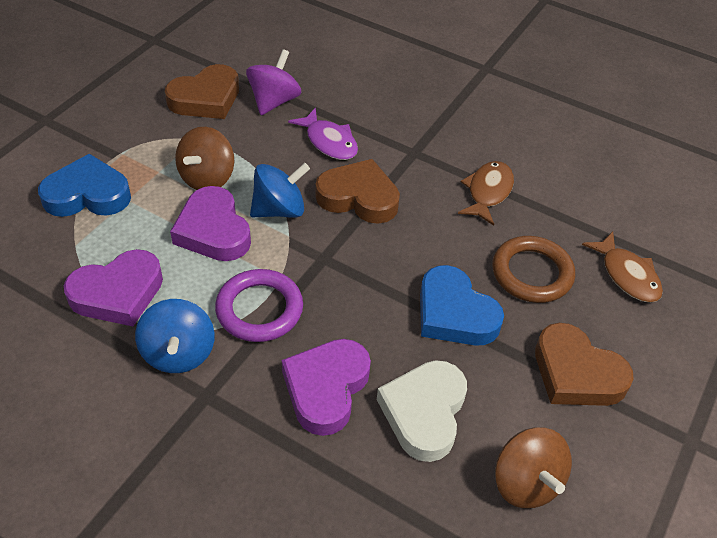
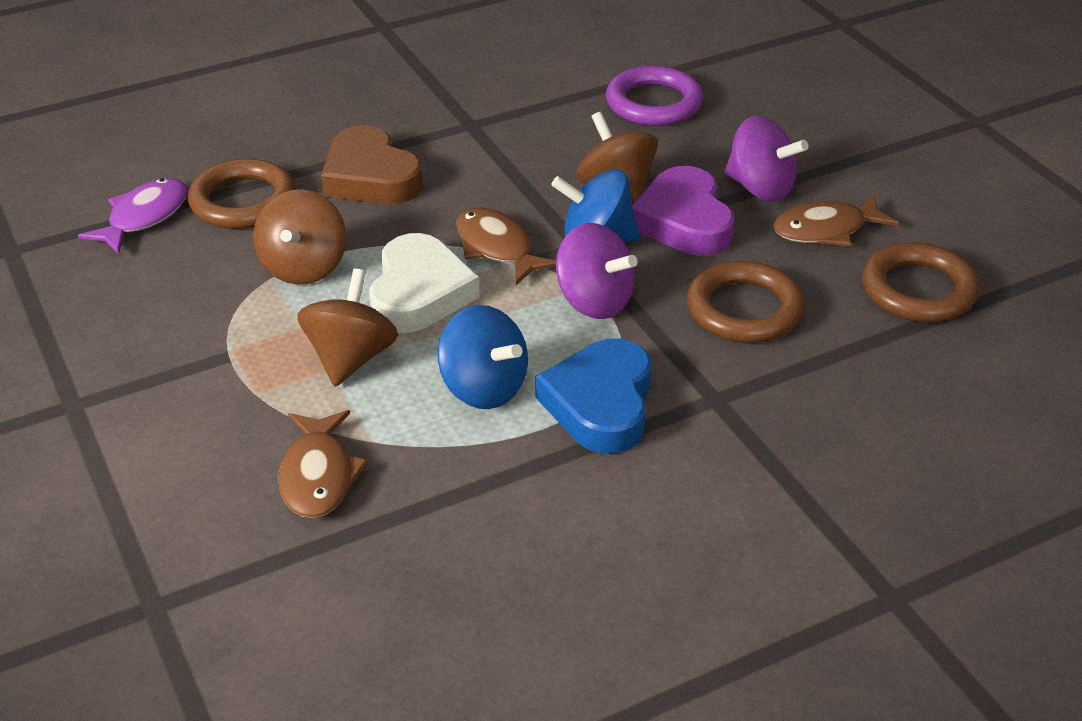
blue heart: [38,154,131,217] [420,265,504,346] = 2 -> [536,338,652,454] = 1
brown fish: [458,161,514,226] [582,232,663,303] = 2 -> [279,410,369,518] [457,208,556,285] [773,194,899,247] = 3
brown heart: [165,64,239,119] [315,159,400,224] [535,323,634,406] = 3 -> [321,125,423,204] = 1
brown ring: [492,236,575,303] = 1 -> [188,159,296,229] [687,261,805,343] [862,243,979,322] = 3
brown spinning top: [175,127,234,190] [495,427,572,508] = 2 -> [253,189,347,285] [297,269,398,387] [577,112,658,205] = 3
purple heart: [64,249,163,326] [170,186,251,261] [282,339,371,436] = 3 -> [632,166,734,256] = 1
purple spinning top: [246,49,301,115] = 1 -> [556,223,637,319] [724,116,808,202] = 2

